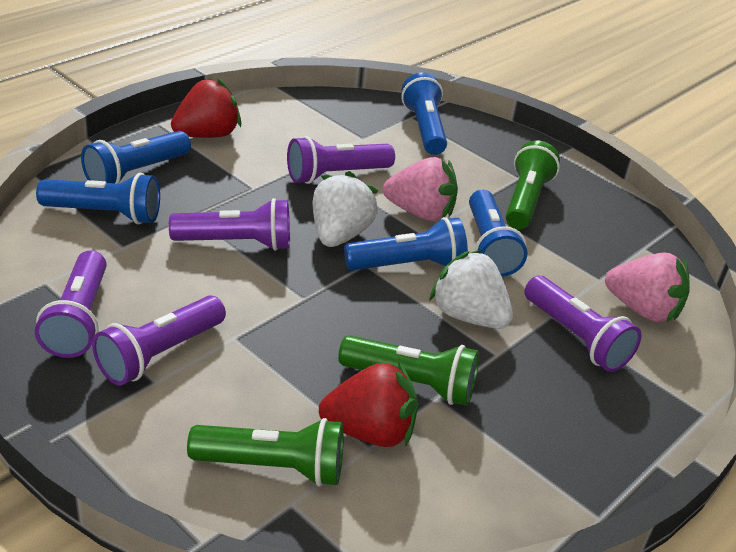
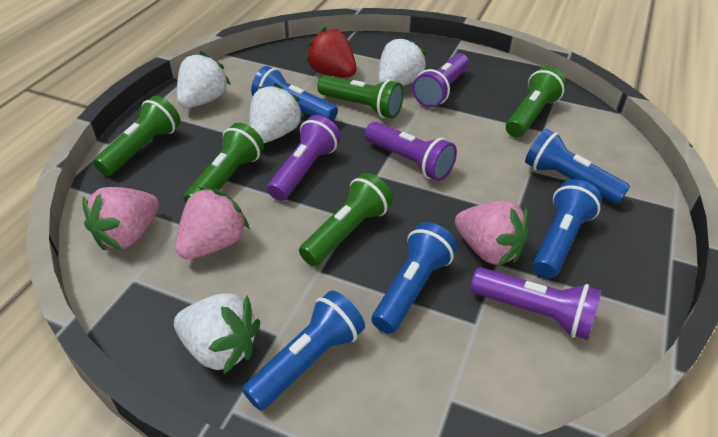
green flashlight: [187,418,344,487] [338,335,479,406] [506,140,560,229] = 3 -> [93,96,181,176] [184,123,264,203] [299,173,393,266] [317,76,404,118] [506,67,567,137] = 5
pink strawberry: [383,157,458,221] [605,252,690,322] = 2 -> [82,187,159,250] [176,187,250,259] [455,201,529,267] = 3
purple flashlight: [35,250,107,358] [92,296,226,386] [169,198,290,251] [287,136,395,184] [525,276,641,372] = 5 -> [267,115,340,201] [365,122,457,181] [412,53,469,108] [471,267,602,340] = 4
red strawberry: [171,78,241,138] [319,361,418,447] = 2 -> [305,26,357,77] = 1
white strawberry: [313,171,378,247] [429,250,513,329] = 2 -> [174,293,260,374] [177,51,231,108] [249,83,304,143] [378,36,427,86] = 4

